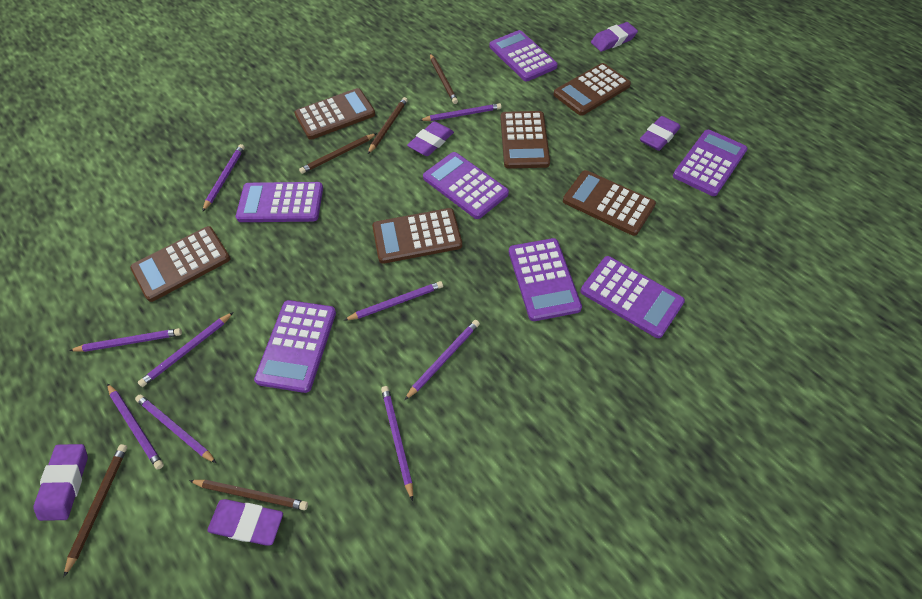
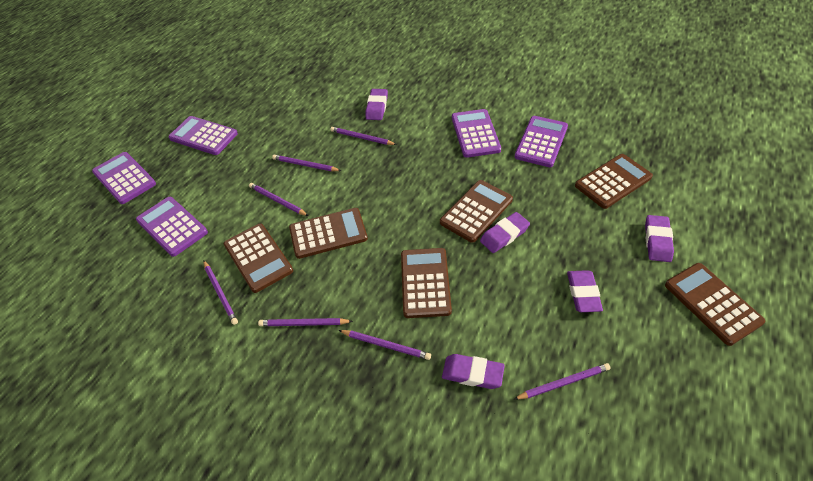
brown pencil: [64,444,127,577] [189,480,308,510] [299,133,377,174] [368,97,408,154] [430,54,458,104] = 5 -> none = 0
purple calculator: [236,182,323,222] [254,300,336,393] [423,152,509,219] [489,30,558,81] [509,238,582,321] [581,256,685,338] [673,130,748,196] = 7 -> [92,152,156,204] [136,197,208,257] [168,116,238,155] [452,109,501,158] [515,116,568,167] = 5
purple pencil: [69,328,182,352] [107,383,164,470] [135,395,216,463] [138,312,234,387] [202,144,245,212] [345,281,443,320] [381,386,413,501] [405,320,480,400] [420,103,501,121] = 9 -> [203,260,238,325] [249,183,309,216] [258,318,353,326] [272,155,341,171] [330,127,397,145] [339,330,431,360] [514,363,610,400] = 7

